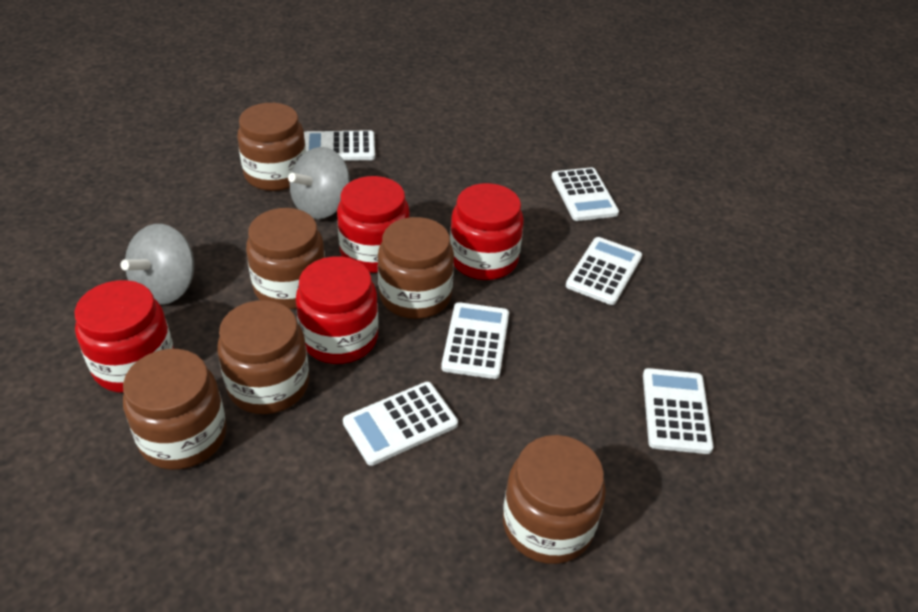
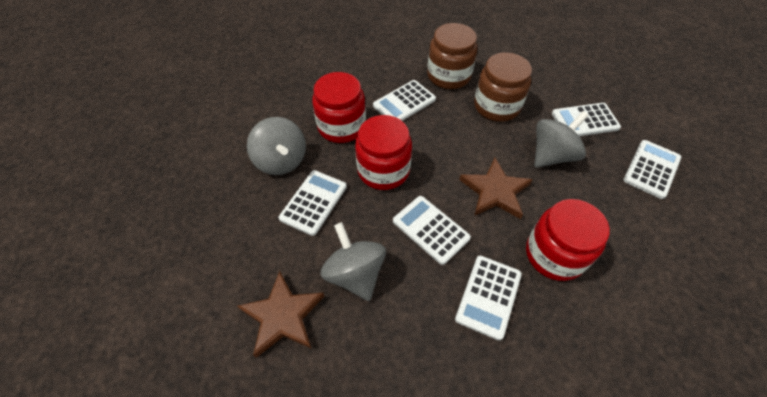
brown jar: [123,349,227,470] [217,300,309,414] [237,103,306,191] [246,208,325,309] [378,217,454,319] [503,435,606,564] = 6 -> [427,23,477,89] [474,52,532,122] = 2
brown star: none = 0 -> [237,271,325,358] [459,158,533,219] = 2
grey spinning top: [120,224,194,305] [288,147,350,219] = 2 -> [247,117,306,175] [321,222,386,301] [534,111,589,168] = 3
red jar: [75,280,174,393] [296,256,378,364] [337,176,410,273] [450,183,524,280] = 4 -> [312,72,366,143] [355,115,412,190] [526,199,610,281] = 3

